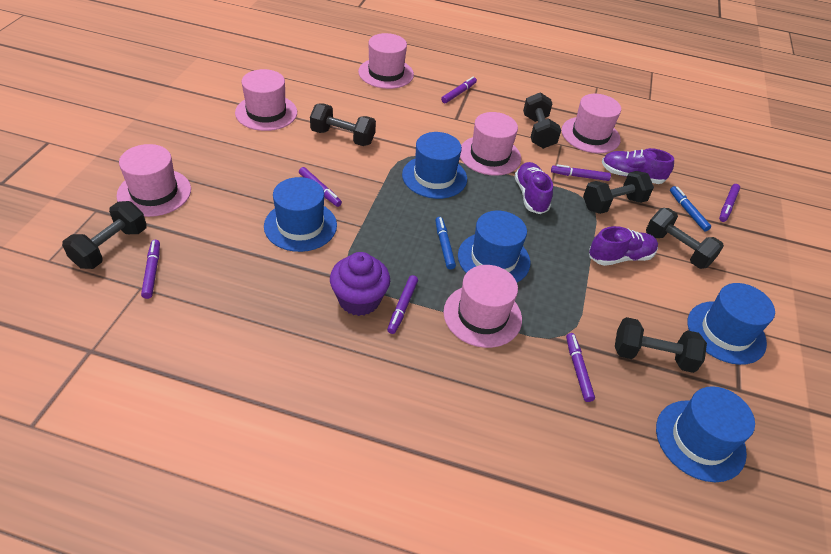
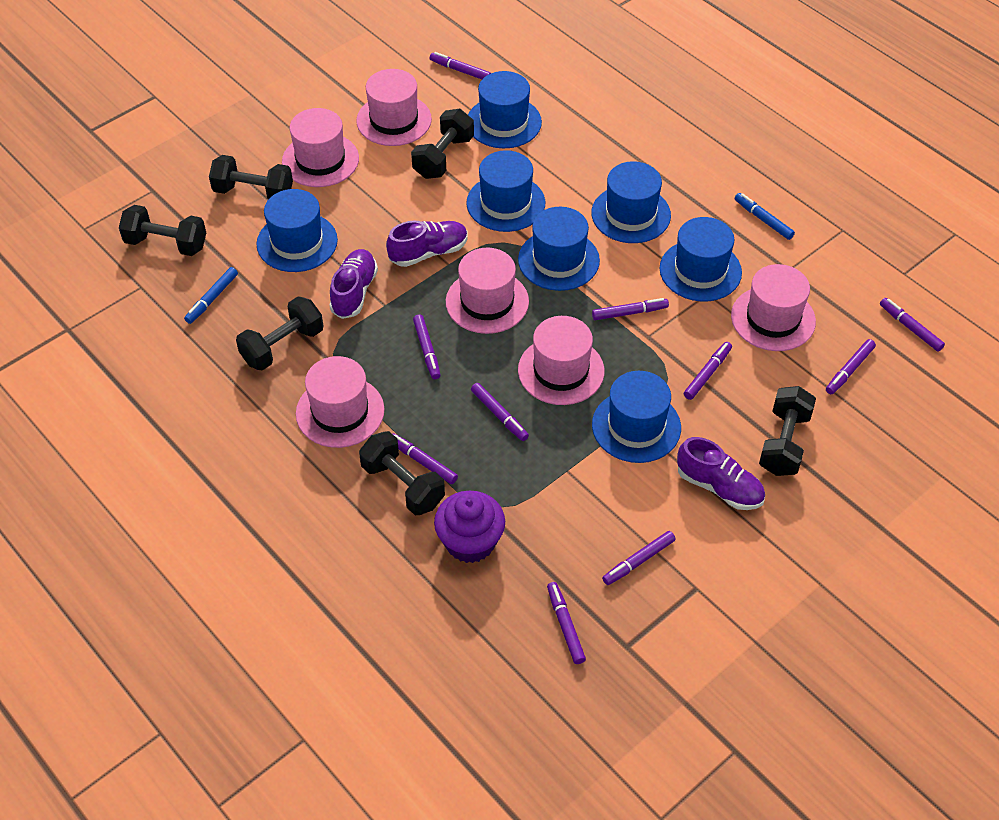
blue hat: [264,177,337,252] [402,132,467,199] [458,211,530,282] [656,386,755,482] [687,283,775,365] = 5 -> [256,189,338,272] [466,150,545,232] [468,71,542,148] [518,207,600,291] [591,161,671,243] [592,371,681,463] [660,217,742,301] = 7
purple marker: [141,240,160,299] [299,167,342,207] [387,275,418,334] [441,77,477,103] [551,164,611,181] [566,333,595,402] [719,184,740,222] = 7 -> [392,433,458,484] [413,314,441,379] [430,52,491,79] [471,383,529,441] [547,582,586,664] [592,298,669,320] [602,531,676,585] [684,342,732,400] [826,339,876,394] [880,298,945,351] = 10

